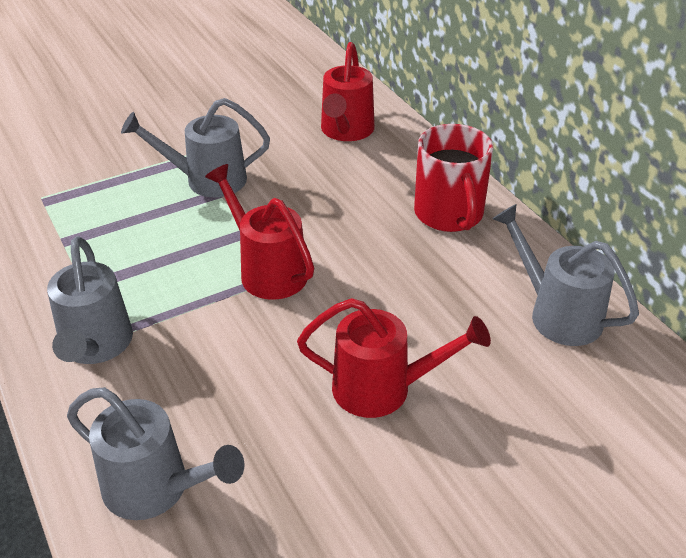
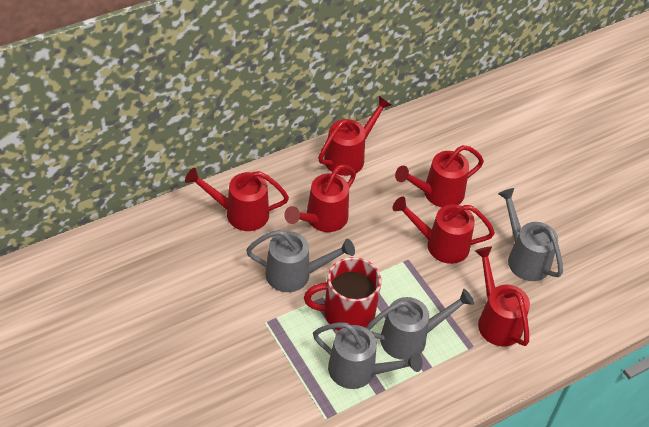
red watering can: [205,164,314,300] [297,298,491,418] [321,42,375,141] = 3 -> [185,168,289,231] [284,164,356,232] [318,96,391,176] [392,196,495,264] [395,145,484,207] [475,247,530,346] = 6

